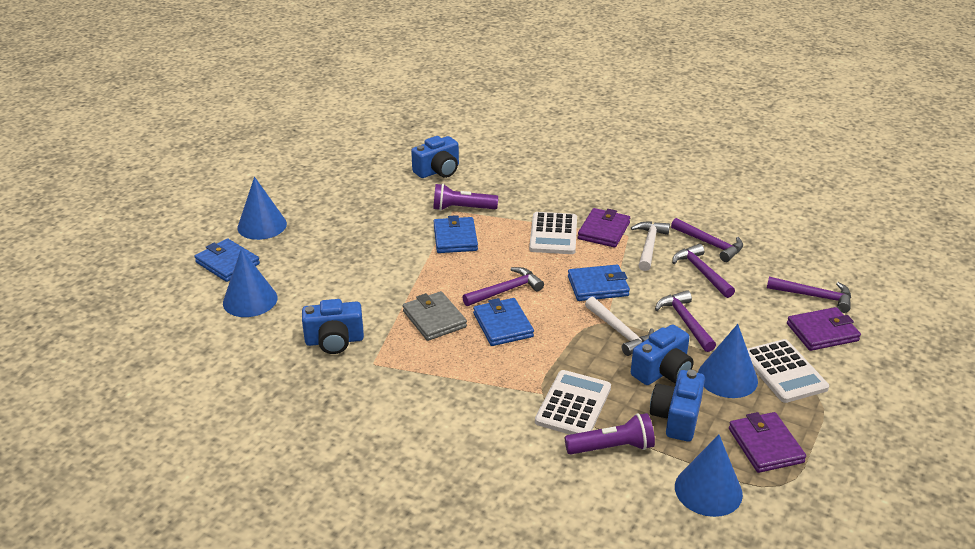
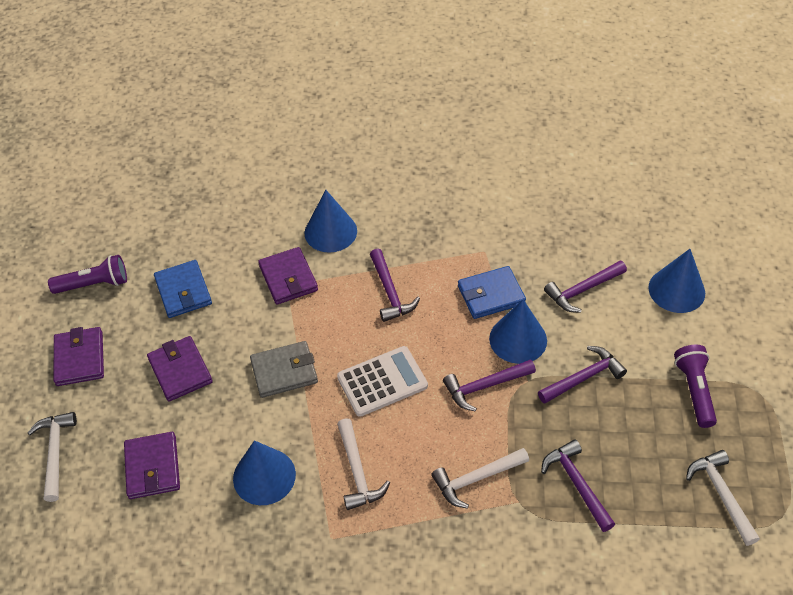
blue camera: [302,299,364,354] [411,136,459,178] [631,324,694,385] [650,370,705,442] = 4 -> none = 0
blue wallet: [194,238,260,282] [434,215,478,253] [473,298,534,346] [568,265,630,301] = 4 -> [154,260,212,318] [458,266,526,319] = 2
purple wallet: [578,208,630,248] [729,412,806,473] [787,307,861,351] = 3 -> [54,327,104,386] [124,432,180,499] [147,336,213,401] [258,247,318,304] = 4
white calculator: [529,212,577,254] [535,370,611,435] [747,339,829,403] = 3 -> [337,346,428,417] = 1
white hammer: [585,297,654,356] [631,221,670,271] = 2 -> [28,412,77,502] [337,418,390,510] [431,448,529,509] [686,450,760,546] = 4

